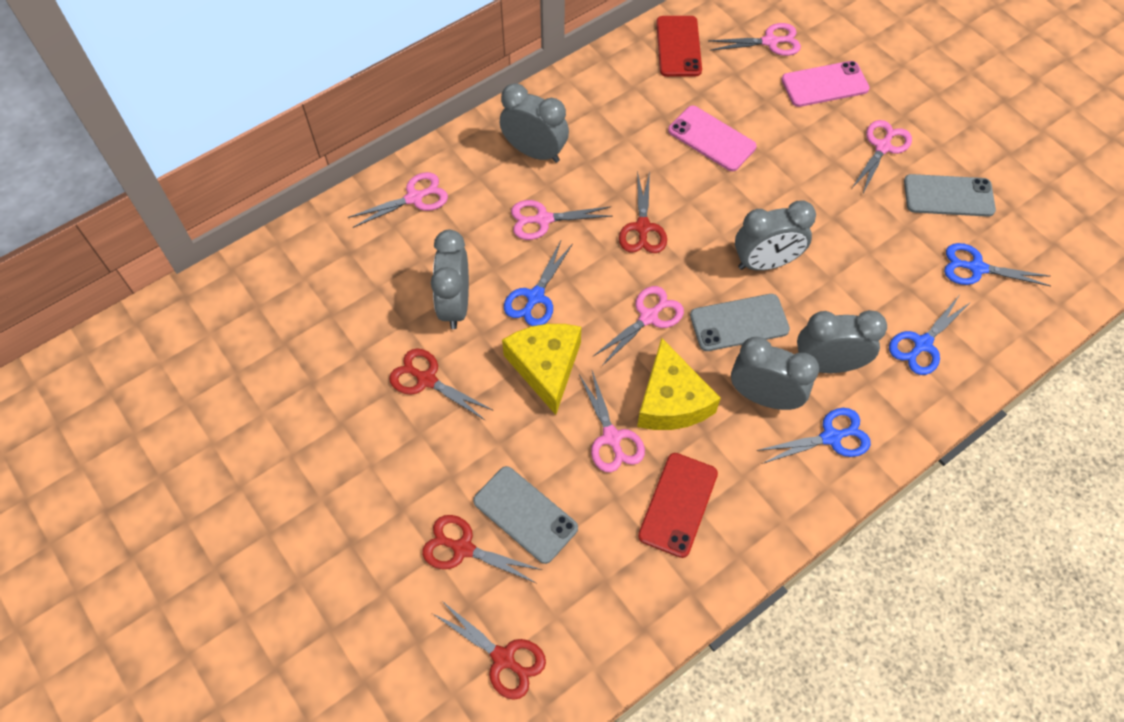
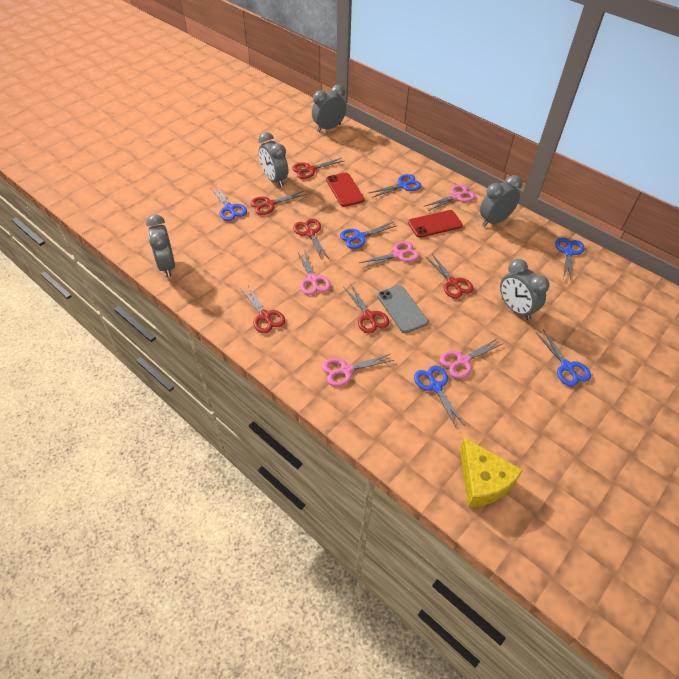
blue scissors: [504,241,573,326] [757,408,871,464] [889,296,972,375] [944,243,1051,286] = 4 -> [211,186,247,221] [340,222,396,249] [369,174,422,198] [414,366,465,429] [536,329,591,386] [555,237,584,280] = 6
grey phone: [473,466,578,564] [690,294,790,351] [904,174,996,217] = 3 -> [377,285,428,333] = 1
pink phone: [668,106,757,171] [781,61,870,107] = 2 -> none = 0
pink scissors: [348,172,448,228] [511,200,613,240] [579,371,645,472] [592,286,684,366] [708,23,801,56] [852,120,912,193] = 6 -> [297,249,331,295] [322,354,394,387] [359,241,420,269] [425,185,475,211] [440,338,504,379] = 5
red scissors: [389,349,493,421] [422,515,542,583] [432,600,546,700] [619,171,667,253] = 4 -> [241,285,285,333] [251,191,307,215] [292,158,344,179] [293,219,328,260] [344,285,389,333] [425,254,474,299] = 6
yellow cheese: [502,324,581,415] [637,338,721,430] = 2 -> [460,437,523,507] = 1

